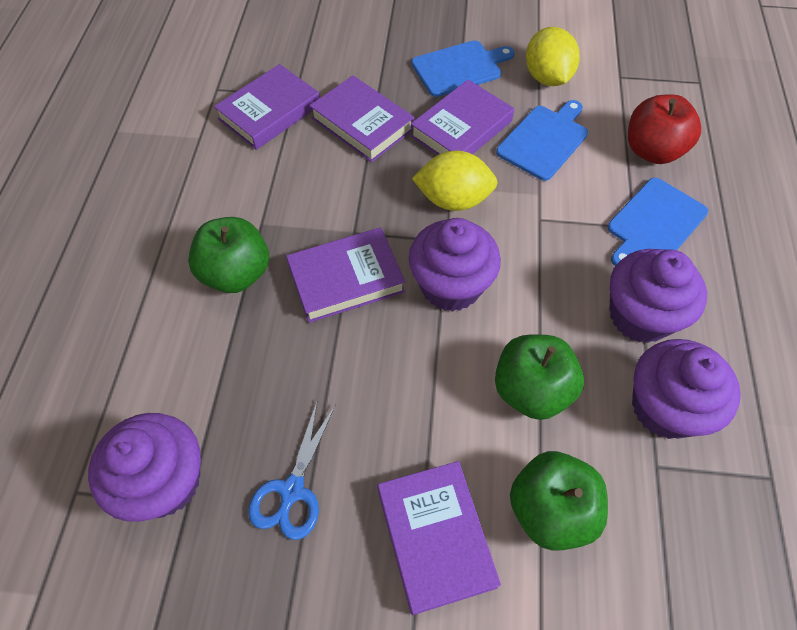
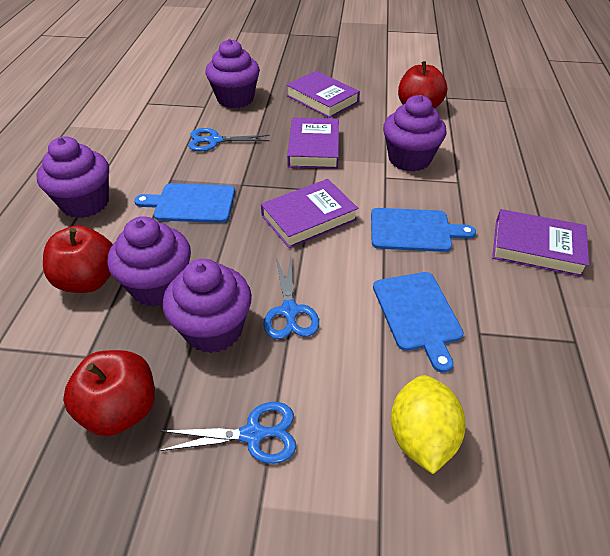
blue scissors: [248,400,336,540] = 1 -> [158,402,296,464] [188,128,270,151] [263,257,319,339] = 3
green apple: [188,217,269,293] [495,334,584,420] [510,451,608,551] = 3 -> none = 0
purple book: [214,64,320,150] [286,227,405,323] [310,76,414,162] [377,461,501,615] [411,80,514,155] = 5 -> [261,179,358,248] [286,71,360,118] [287,118,339,169] [492,209,589,277] = 4
purple cupcake: [88,413,201,522] [409,218,501,312] [610,249,707,343] [632,339,741,439] = 4 -> [37,136,109,218] [108,216,191,307] [163,259,252,353] [205,39,260,108] [383,95,447,172] = 5
red apple: [628,95,701,164] = 1 -> [43,225,113,293] [63,350,155,436] [398,61,447,108] = 3
yellow lemon: [412,151,498,211] [526,27,580,86] = 2 -> [391,375,466,474] = 1

